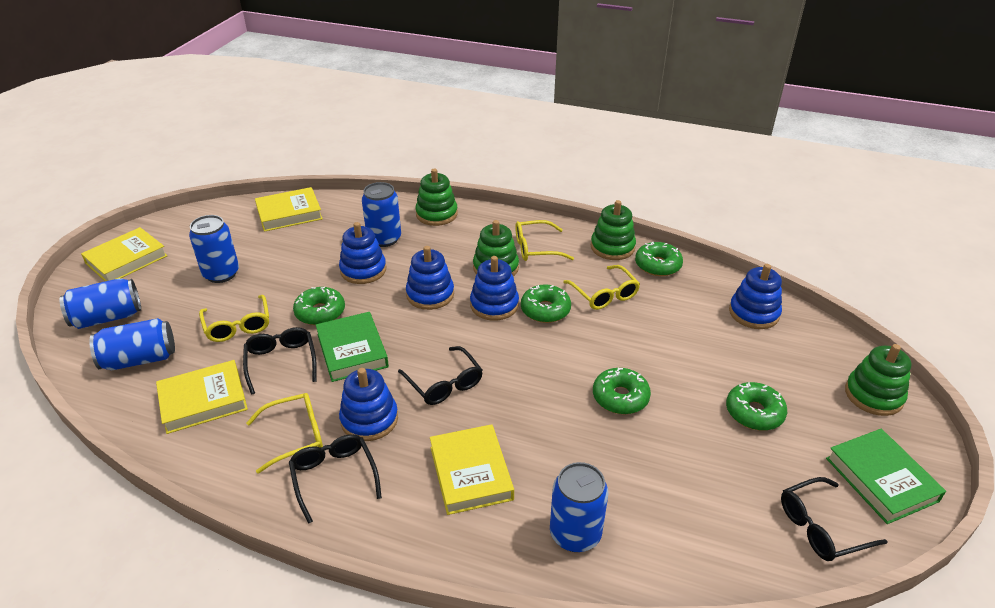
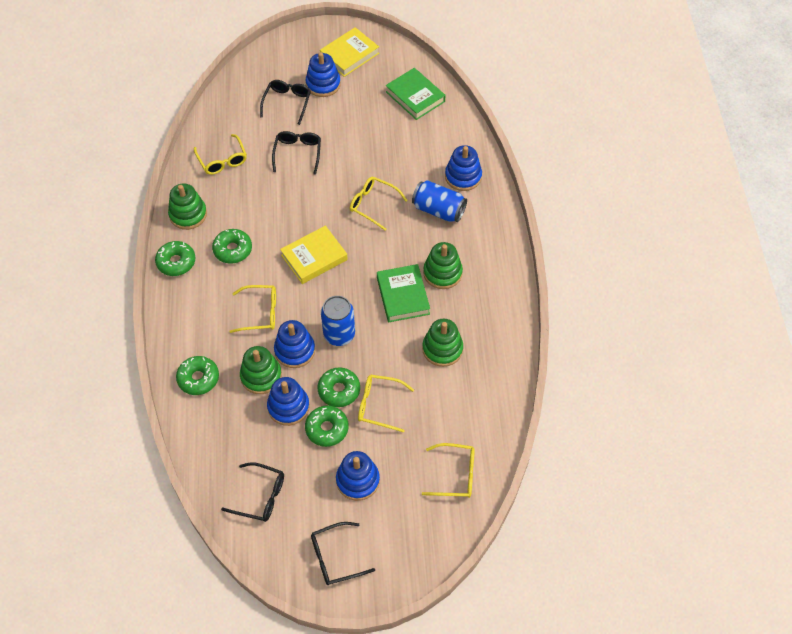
blue can: [59,278,141,329] [89,318,175,370] [189,215,239,283] [362,182,401,247] [550,462,608,552] = 5 -> [321,296,355,346] [412,180,467,222] = 2
yellow book: [81,227,168,281] [156,360,248,434] [255,187,323,232] [430,424,514,515] = 4 -> [280,226,348,284] [320,27,379,77] = 2
yellow glasses: [199,295,269,342] [246,393,323,474] [515,220,574,261] [563,265,640,310] = 4 -> [194,134,247,175] [230,285,276,333] [350,177,408,230] [358,375,414,433] [422,443,475,498] = 5

